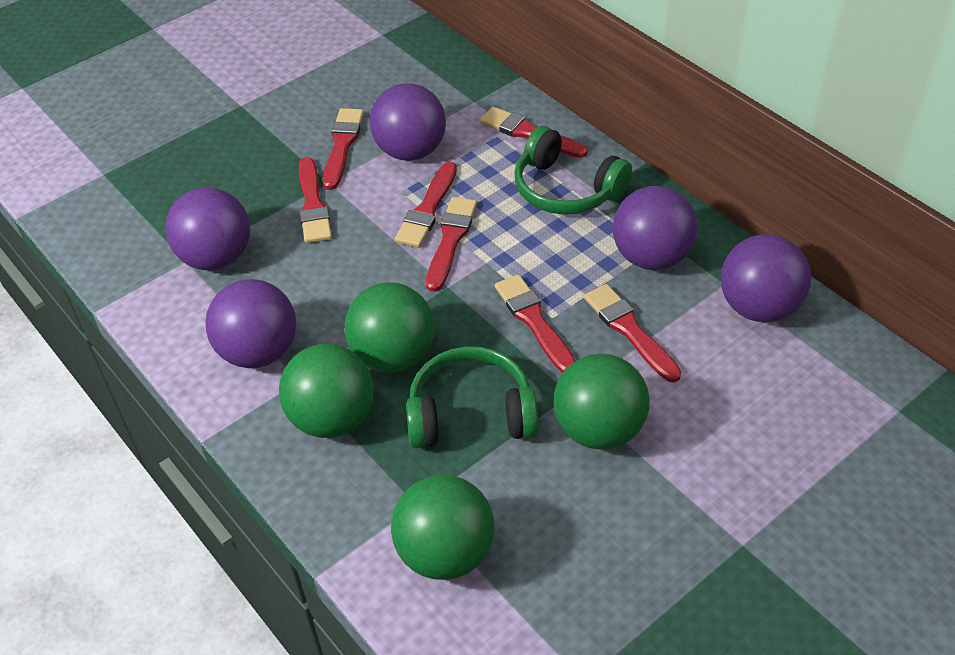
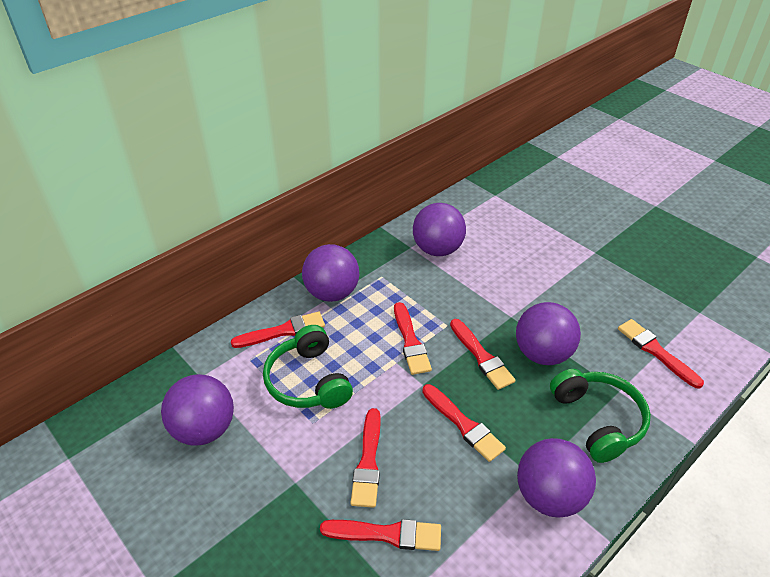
green ball: [279,344,374,438] [345,282,434,372] [391,475,495,580] [553,354,650,450] = 4 -> none = 0

